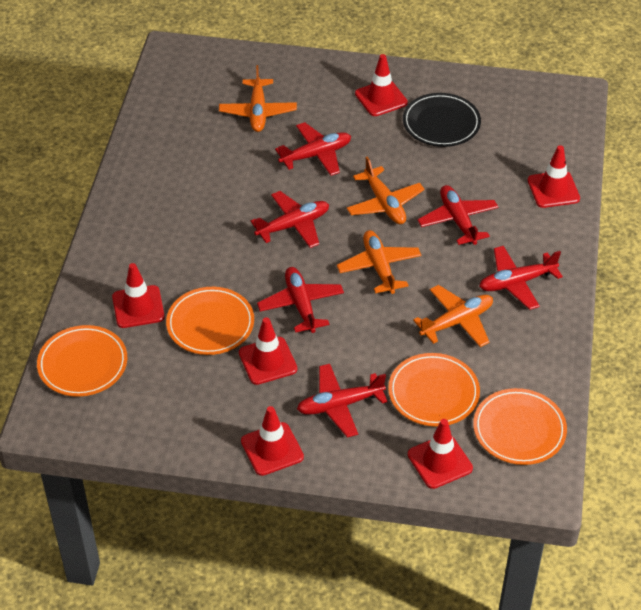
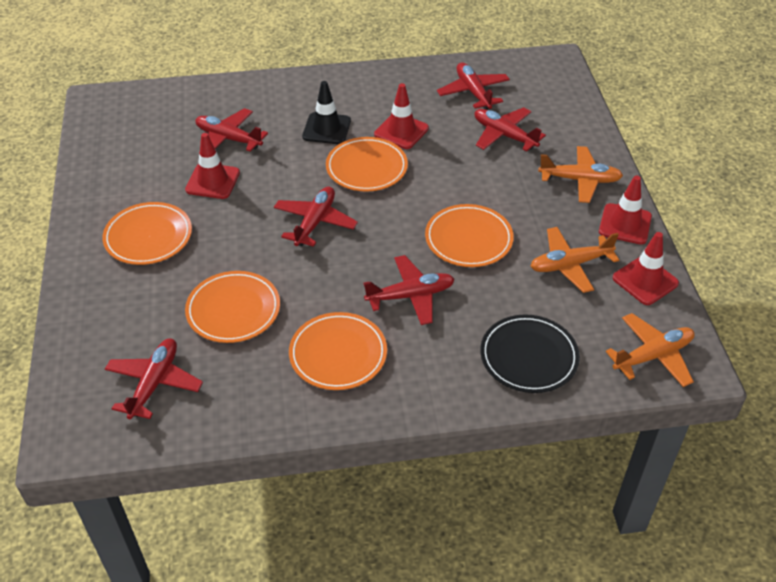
black traffic cone: none = 0 -> [302,81,351,144] = 1
orange plane: [219,65,297,132] [337,230,421,294] [346,157,424,224] [413,285,493,347] = 4 -> [530,227,619,293] [538,146,623,203] [605,313,695,387] = 3
orange plate: [37,325,127,397] [166,287,254,355] [388,353,480,426] [473,388,567,465] = 4 -> [102,202,192,265] [185,271,280,343] [289,312,387,390] [326,137,408,192] [425,204,514,267] = 5
red traffic cone: [112,263,165,328] [239,317,297,385] [241,406,304,476] [355,54,408,116] [408,419,473,489] [528,145,580,208] = 6 -> [185,133,240,199] [374,83,429,149] [599,175,652,244] [613,232,679,305] = 4

